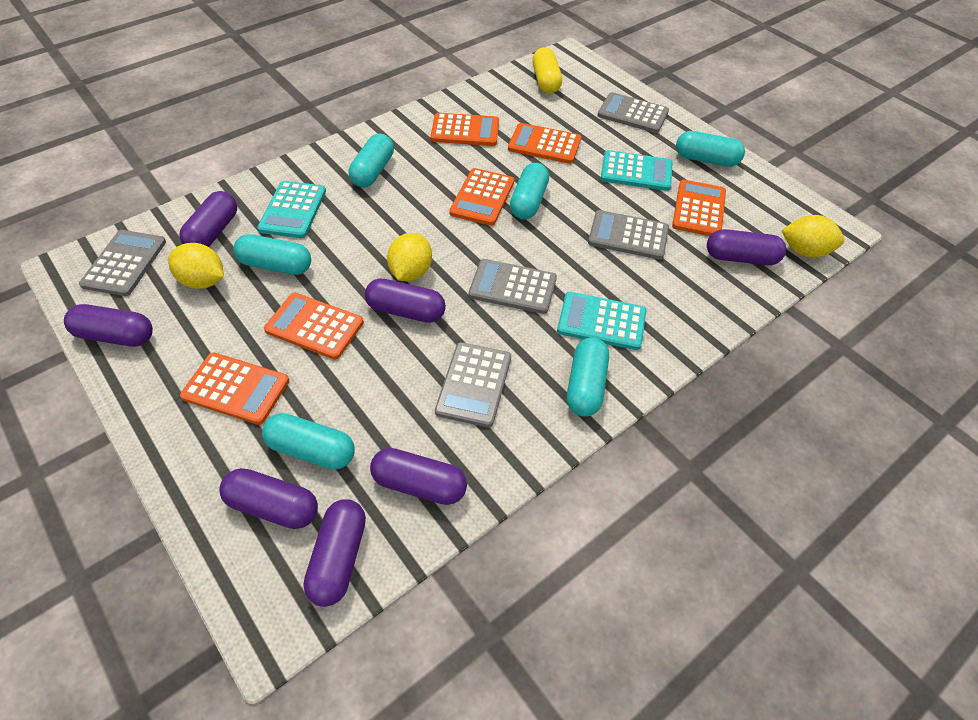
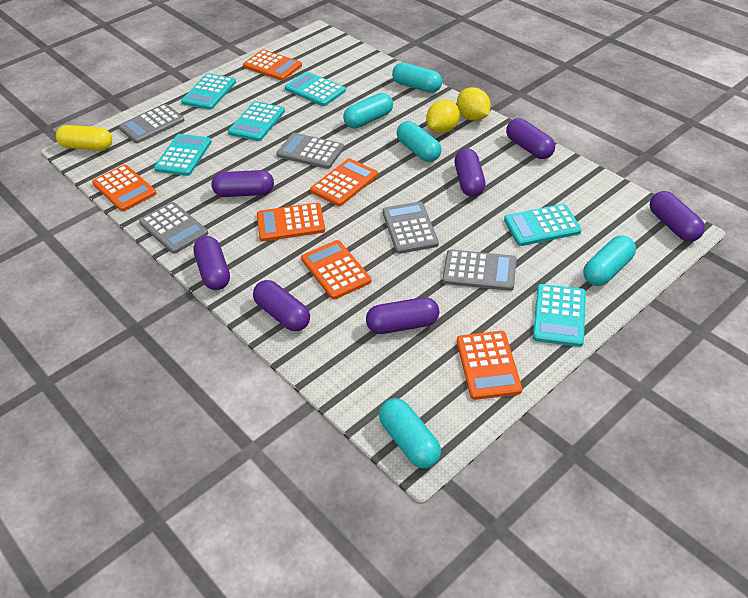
turquoise calculator: [257,181,326,238] [557,292,647,350] [601,150,673,191] = 3 -> [154,134,212,176] [181,73,236,110] [228,101,285,141] [285,72,346,106] [504,204,582,246] [533,284,586,347] = 6
turquoise capsule: [233,234,311,275] [262,413,355,470] [349,133,394,187] [510,163,549,219] [567,337,609,417] [676,131,745,167] = 6 -> [343,93,393,128] [379,398,441,468] [392,63,442,93] [397,121,441,162] [583,235,636,286] = 5
yellow lemon: [168,243,224,289] [387,233,432,281] [781,215,844,258] = 3 -> [426,100,460,134] [457,87,491,121] = 2

